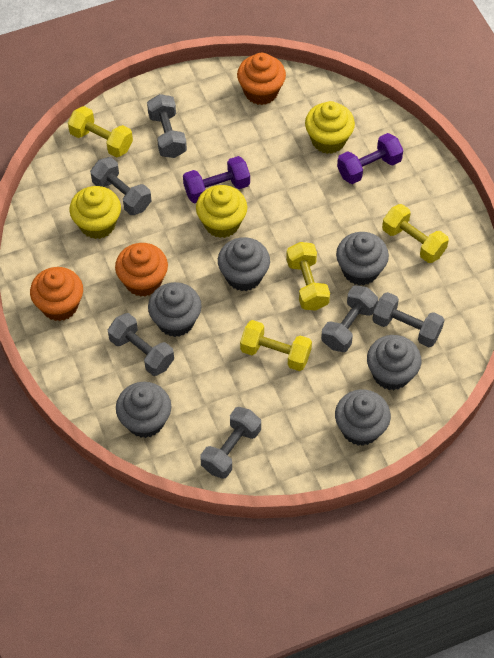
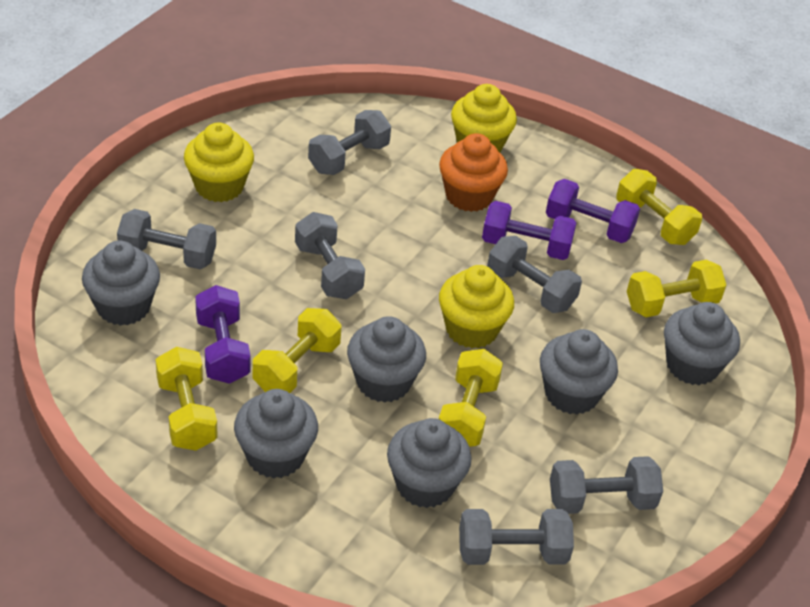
orange cupcake: [30,267,83,321] [115,243,168,297] [237,53,286,105] = 3 -> [439,133,508,212] = 1
purple dumbbell: [183,156,250,203] [337,133,403,184] = 2 -> [195,285,251,384] [482,201,577,260] [546,179,640,243] = 3
yellow dumbbell: [68,106,133,157] [240,320,312,371] [286,242,330,311] [382,204,449,263] = 4 -> [156,347,218,451] [253,308,341,393] [439,349,503,447] [616,169,702,245] [627,260,726,317] = 5

